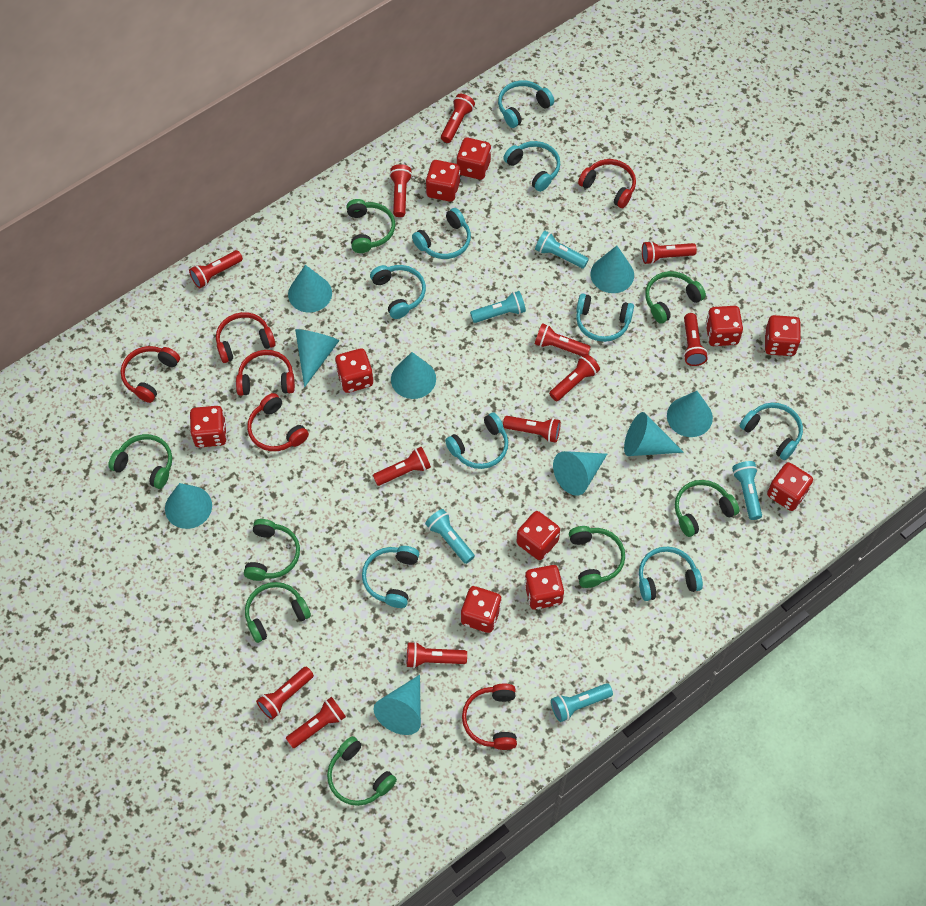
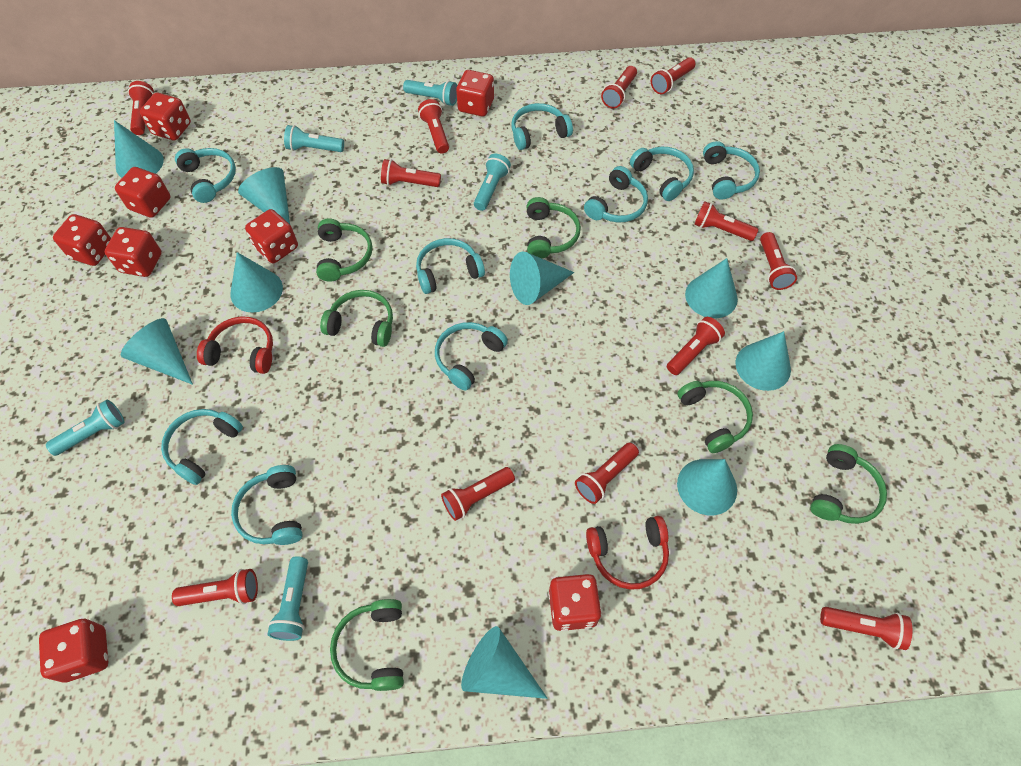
green headphones: [108,434,172,489] [244,519,300,581] [245,582,311,643] [327,736,397,806] [347,199,395,253] [569,526,625,588] [645,271,706,324] [675,480,739,537] = 8 -> [316,218,372,282] [320,290,393,347] [330,599,404,691] [527,197,581,259] [677,381,753,453] [810,444,887,524] = 6
red dice: [190,406,227,448] [335,348,373,393] [426,160,460,202] [456,138,491,180] [461,586,502,633] [516,511,560,560] [524,565,564,610] [705,306,743,346] [765,315,801,356] [767,462,813,511] = 10 -> [39,619,108,683] [53,214,111,266] [105,227,162,277] [115,167,170,218] [140,93,191,140] [245,209,298,263] [456,70,494,116] [548,574,602,631] = 8
red headphones: [121,346,180,403] [216,312,276,363] [236,350,295,396] [247,393,309,451] [462,683,517,750] [578,159,636,208] = 6 -> [197,317,273,374] [586,516,669,590] = 2

